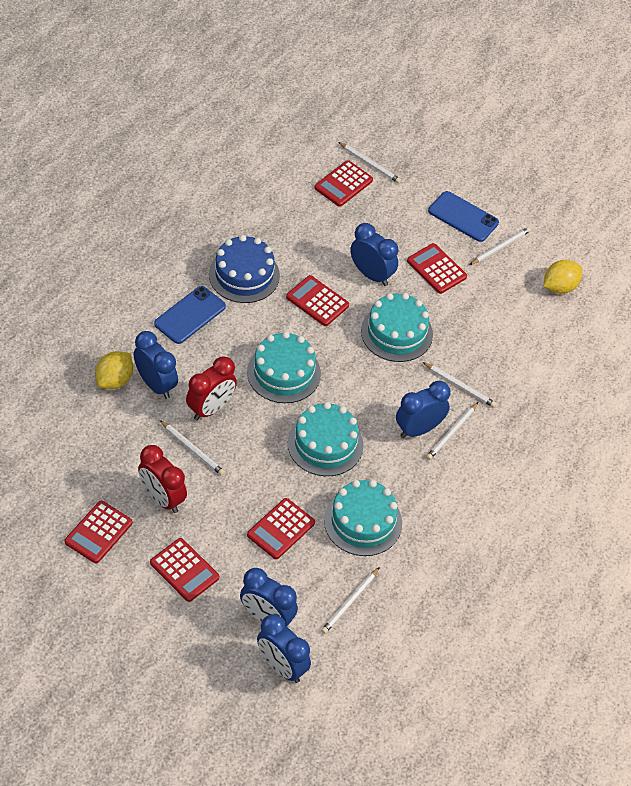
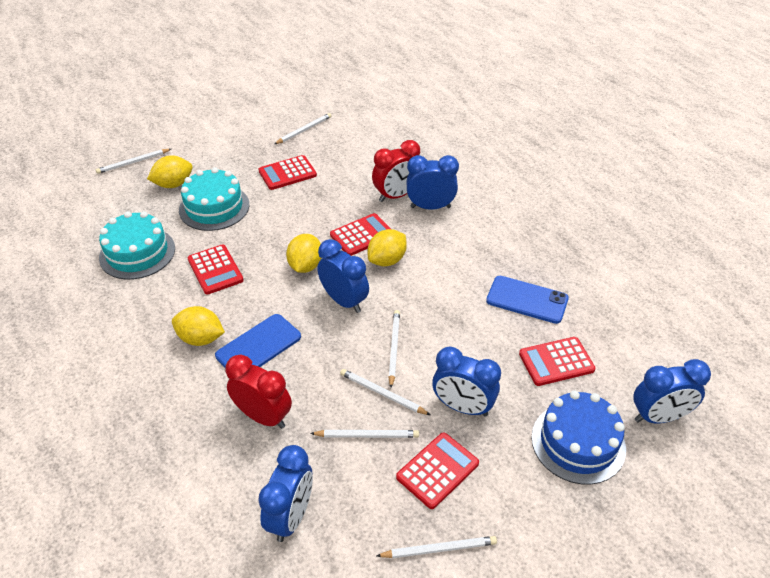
red calculator: [65,501,132,563] [150,538,219,602] [247,498,315,559] [286,275,349,326] [315,160,373,207] [407,243,467,294] = 6 -> [187,245,244,295] [259,155,317,190] [330,213,391,256] [396,432,479,509] [519,337,595,386] = 5
turquoise cake: [247,331,321,403] [288,402,364,476] [324,480,402,556] [361,293,433,362] = 4 -> [99,211,175,280] [179,167,249,231] = 2
yellow lemon: [95,351,133,389] [543,260,583,294] = 2 -> [147,155,193,188] [172,306,225,346] [286,234,322,273] [367,229,407,266] = 4

